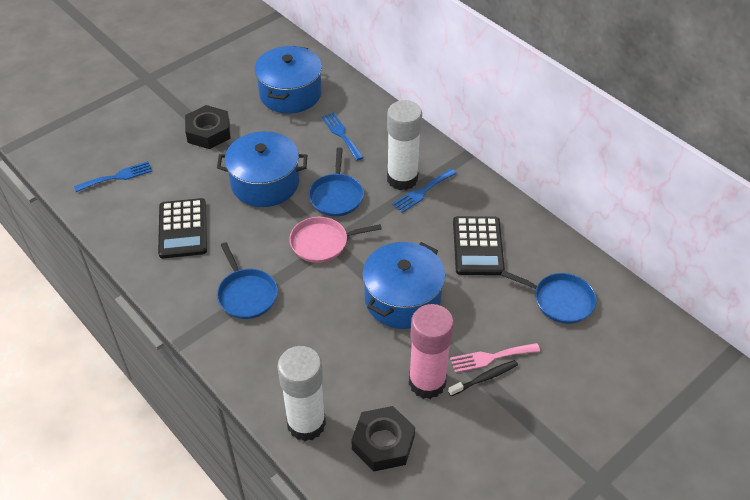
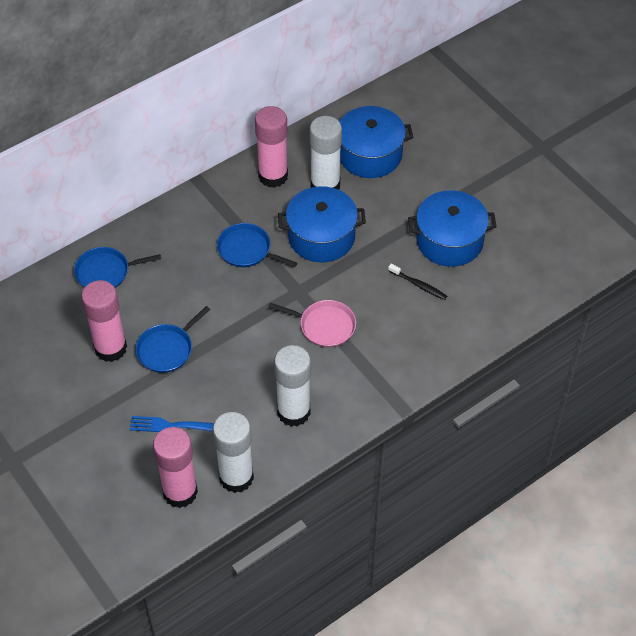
black calculator: [158,198,207,258] [453,216,505,275] = 2 -> none = 0
black nut: [185,105,231,149] [351,406,415,471] = 2 -> none = 0
blue fork: [74,161,152,192] [321,112,364,161] [392,169,457,213] = 3 -> [130,416,214,432] = 1
pink fork: [450,343,540,373] = 1 -> none = 0
pink glue stick: [409,304,454,399] = 1 -> [81,280,127,362] [153,427,198,508] [255,106,288,188] = 3
white glue stick: [277,346,326,441] [387,100,422,190] = 2 -> [213,412,254,493] [274,345,311,427] [309,116,342,190] = 3

